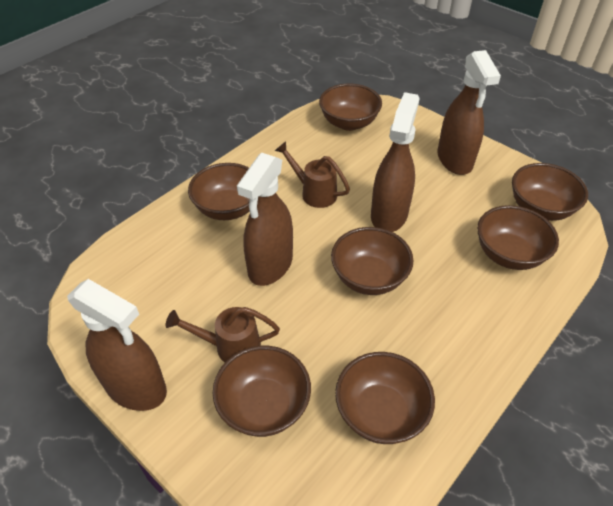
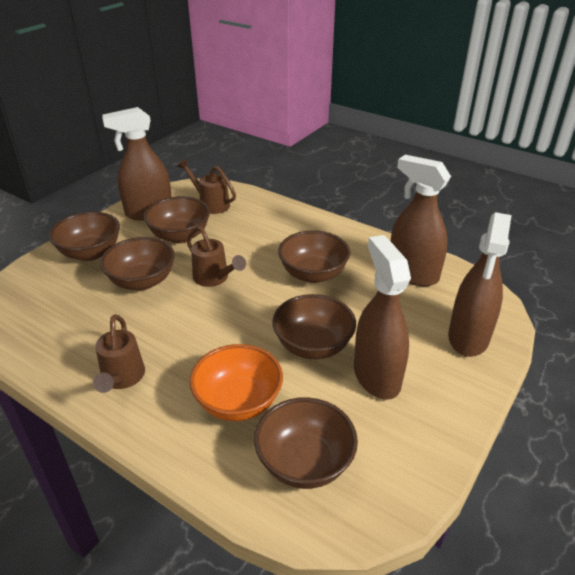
brown bowl: [188,163,250,220] [213,346,311,437] [319,84,382,131] [331,227,414,295] [335,352,435,444] [477,205,559,270] [512,163,588,221] = 7 -> [49,212,120,261] [100,237,175,291] [144,196,210,243] [254,397,358,489] [272,294,356,359] [278,230,350,283] = 6
brown watering can: [166,307,280,363] [275,141,350,208] = 2 -> [93,314,145,393] [177,159,236,214] [187,226,246,287] = 3
orange bowl: none = 0 -> [190,344,283,421] = 1

